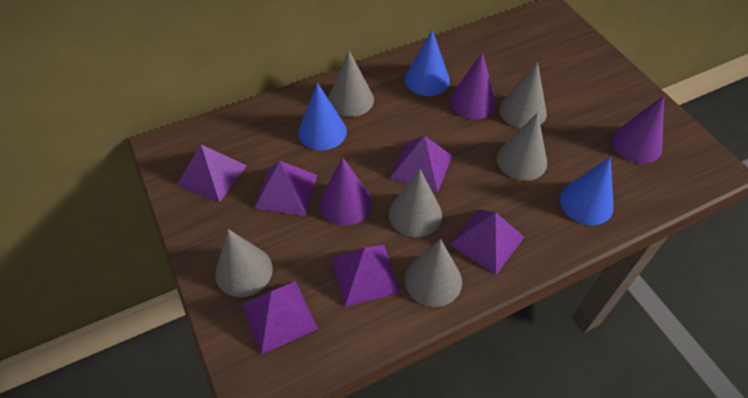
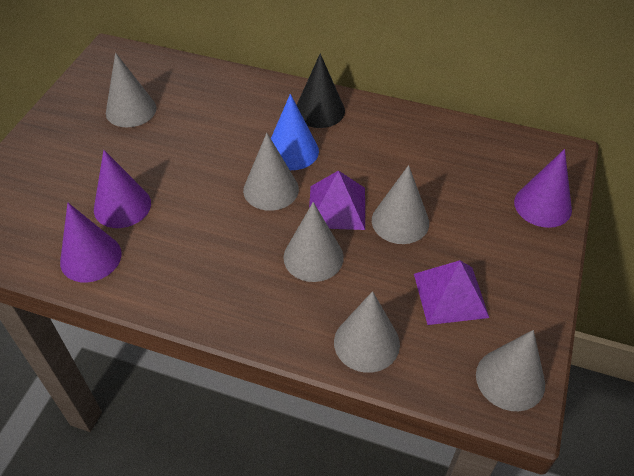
black cone: none = 0 -> [297,53,345,128] = 1
blue cone: [298,83,347,150] [405,30,450,96] [560,157,614,225] = 3 -> [271,94,319,170] = 1
purple pyramid: [177,145,247,203] [242,281,318,355] [254,161,317,216] [331,245,400,307] [390,136,452,193] [449,209,524,275] = 6 -> [309,171,365,230] [414,260,489,325] = 2

